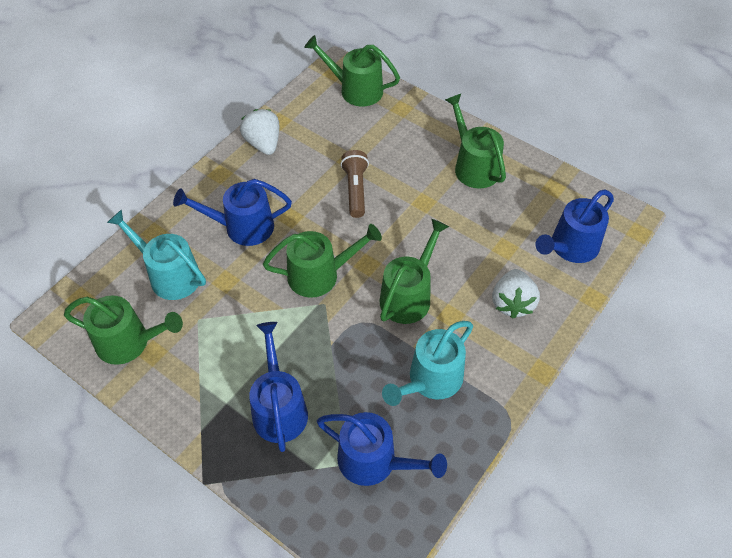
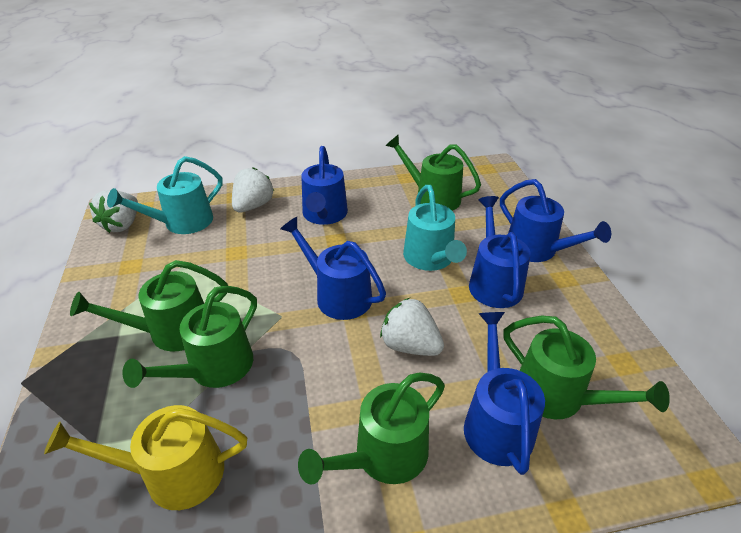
blue watering can: [173,179,292,246] [249,322,308,452] [317,412,447,486] [535,190,614,263] = 4 -> [280,217,386,320] [302,146,348,225] [464,312,545,475] [469,196,531,308] [500,179,611,262] = 5
brown flashlight: [341,150,369,218] = 1 -> none = 0
white strawberry: [240,109,279,155] [492,269,540,319] = 2 -> [89,190,138,233] [232,167,274,213] [380,298,444,356] = 3
yellow watering can: none = 0 -> [44,405,247,510] = 1

